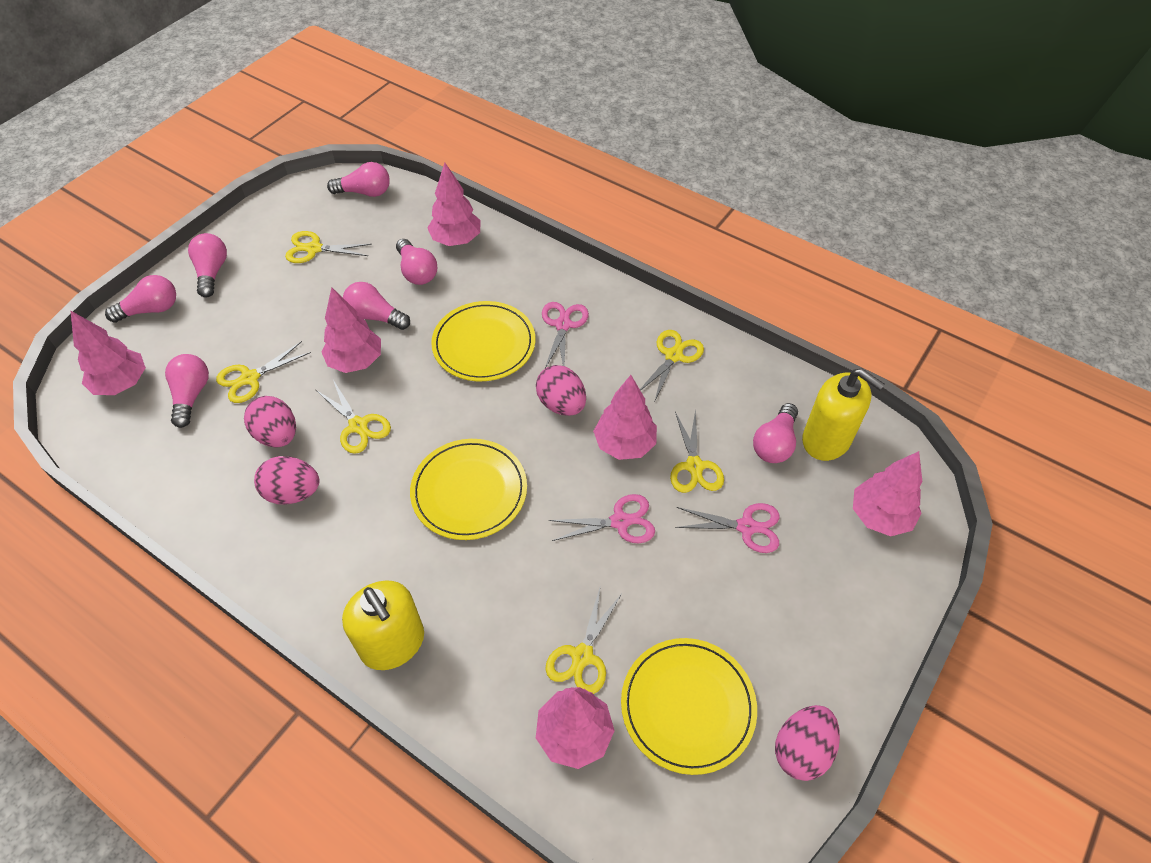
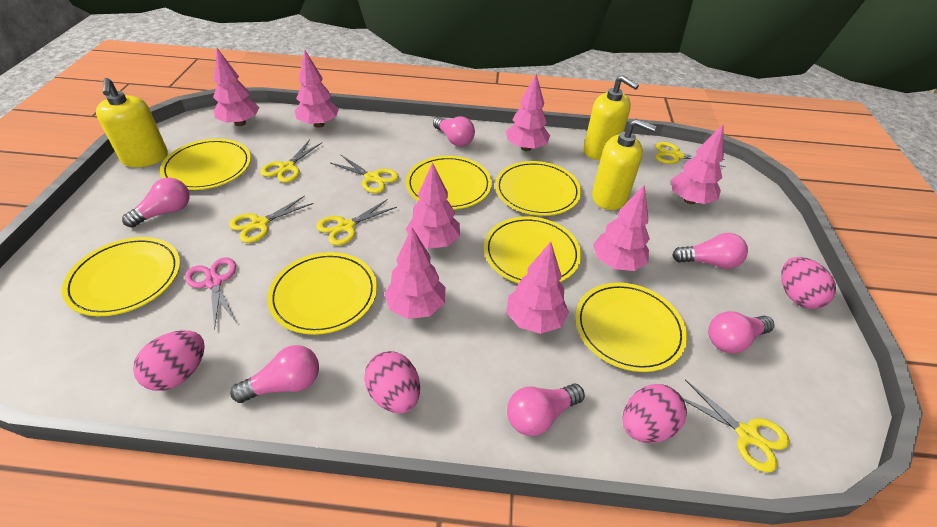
pink light bulb: [105,275,176,323] [165,354,209,428] [188,233,227,298] [327,162,390,197] [343,282,410,330] [396,239,437,285] [753,403,798,463] = 7 -> [122,178,190,228] [230,345,319,403] [433,117,475,146] [507,384,585,436] [672,233,748,269] [708,311,775,354] = 6
pink scissors: [542,302,589,368] [549,494,655,543] [675,503,780,553] = 3 -> [185,257,236,330] = 1
pink tree: [70,310,146,395] [321,287,381,373] [427,163,481,246] [536,687,615,769] [593,375,657,460] [853,451,922,536] = 6 -> [213,48,259,126] [295,50,339,128] [384,228,445,319] [406,162,460,249] [506,74,550,151] [506,242,569,334] [593,185,650,271] [670,125,724,204] = 8
yellow plate: [410,439,527,540] [431,301,535,381] [621,638,757,775] = 3 -> [62,237,180,316] [160,139,251,190] [267,252,377,335] [406,156,492,210] [484,216,581,283] [495,161,581,216] [575,283,687,372] = 7
yellow soap dispenser: [342,581,424,670] [802,368,885,461] = 2 -> [96,78,168,167] [584,75,639,160] [592,119,656,210] = 3

